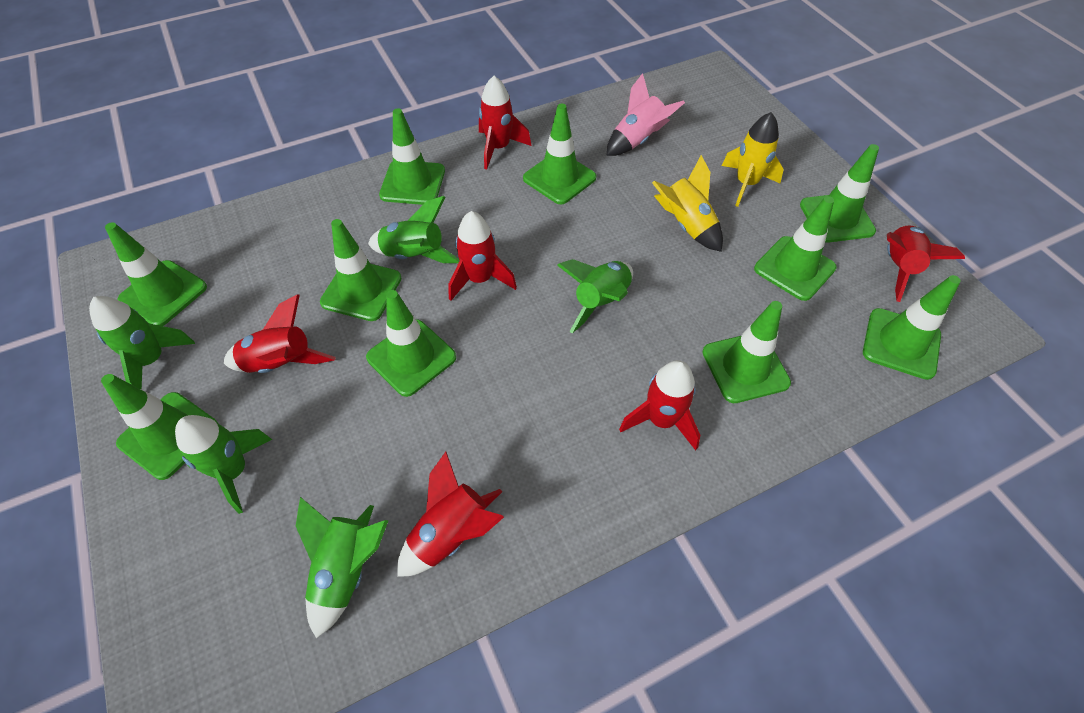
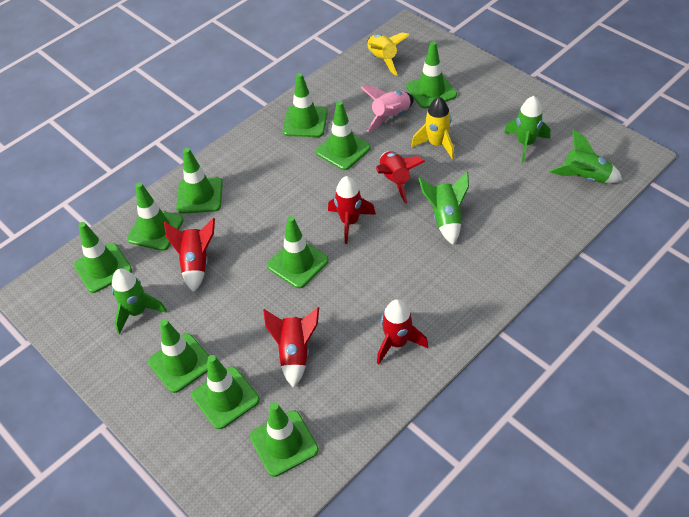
green rocket: [89,296,195,389] [175,415,272,514] [296,497,389,638] [368,196,460,263] [557,259,633,333] = 5 -> [112,269,167,334] [419,172,469,245] [504,96,550,163] [549,130,622,183] = 4
red rocket: [224,295,336,373] [397,452,504,577] [448,211,517,301] [479,76,532,169] [619,360,700,450] [887,225,965,302] = 6 -> [164,218,215,292] [263,307,319,388] [328,176,376,244] [376,151,425,204] [377,299,428,364] = 5

